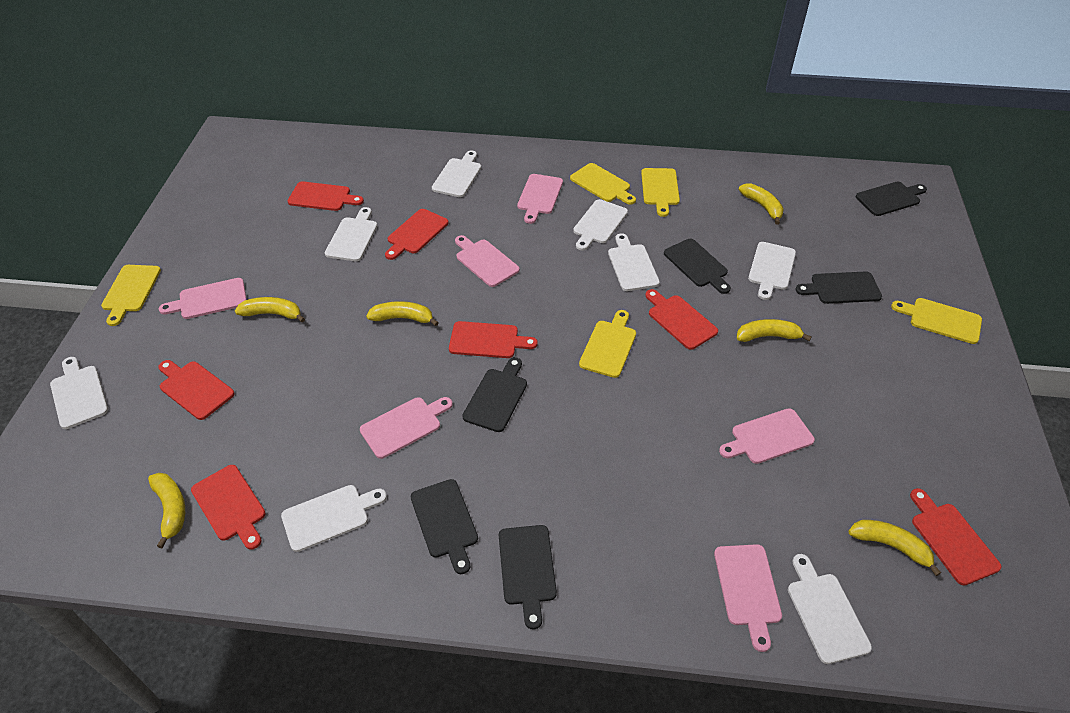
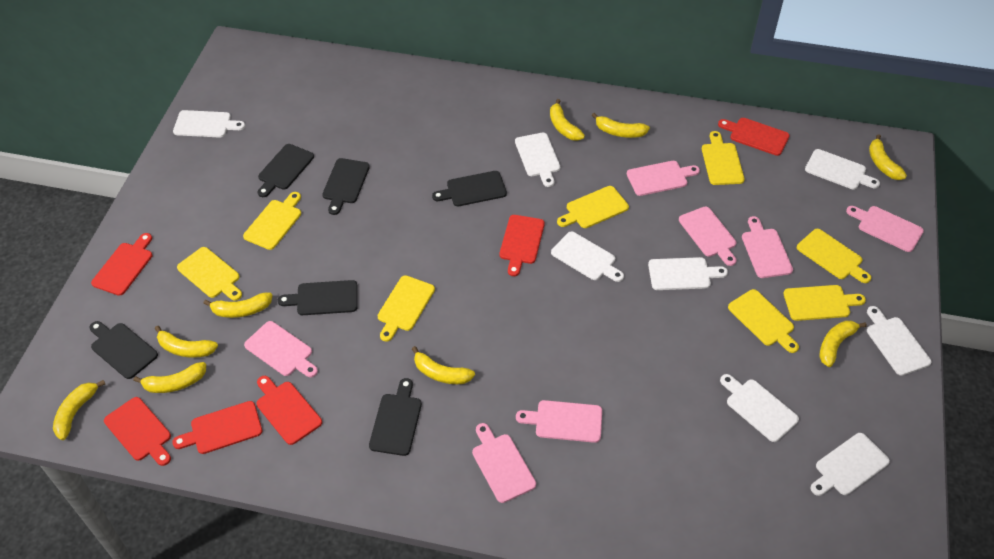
pink cutting board: [159,278,247,319] [360,397,452,459] [455,235,520,287] [517,174,563,224] [714,544,782,652] [719,408,815,464] = 6 -> [244,321,318,377] [472,423,536,503] [516,400,602,443] [627,161,700,196] [679,206,736,266] [742,216,793,278] [846,206,924,252] = 7
red cutting board: [158,360,235,420] [191,465,266,550] [288,181,364,211] [385,209,449,260] [449,321,538,358] [645,289,718,350] [910,488,1002,585] = 7 -> [91,233,152,296] [104,397,171,466] [172,401,262,454] [256,376,322,445] [499,215,545,276] [718,118,790,156] = 6
yellow banana: [148,473,185,548] [235,297,305,322] [366,301,439,326] [737,319,812,342] [739,183,784,225] [848,520,941,576] = 6 -> [53,380,105,440] [134,362,206,393] [155,325,218,358] [203,292,273,318] [412,346,475,384] [550,99,585,141] [592,113,650,138] [819,320,867,367] [869,134,907,180] = 9
yellow cutting board: [101,265,161,326] [570,163,636,205] [579,310,636,378] [641,168,680,217] [891,298,982,344] = 5 -> [177,247,242,301] [243,192,301,250] [377,275,435,342] [557,186,629,228] [702,131,745,185] [728,289,799,353] [783,285,866,321] [797,229,871,283] = 8

